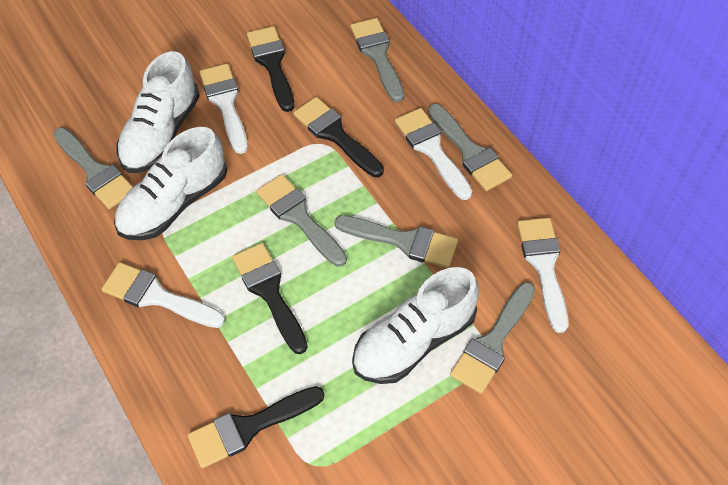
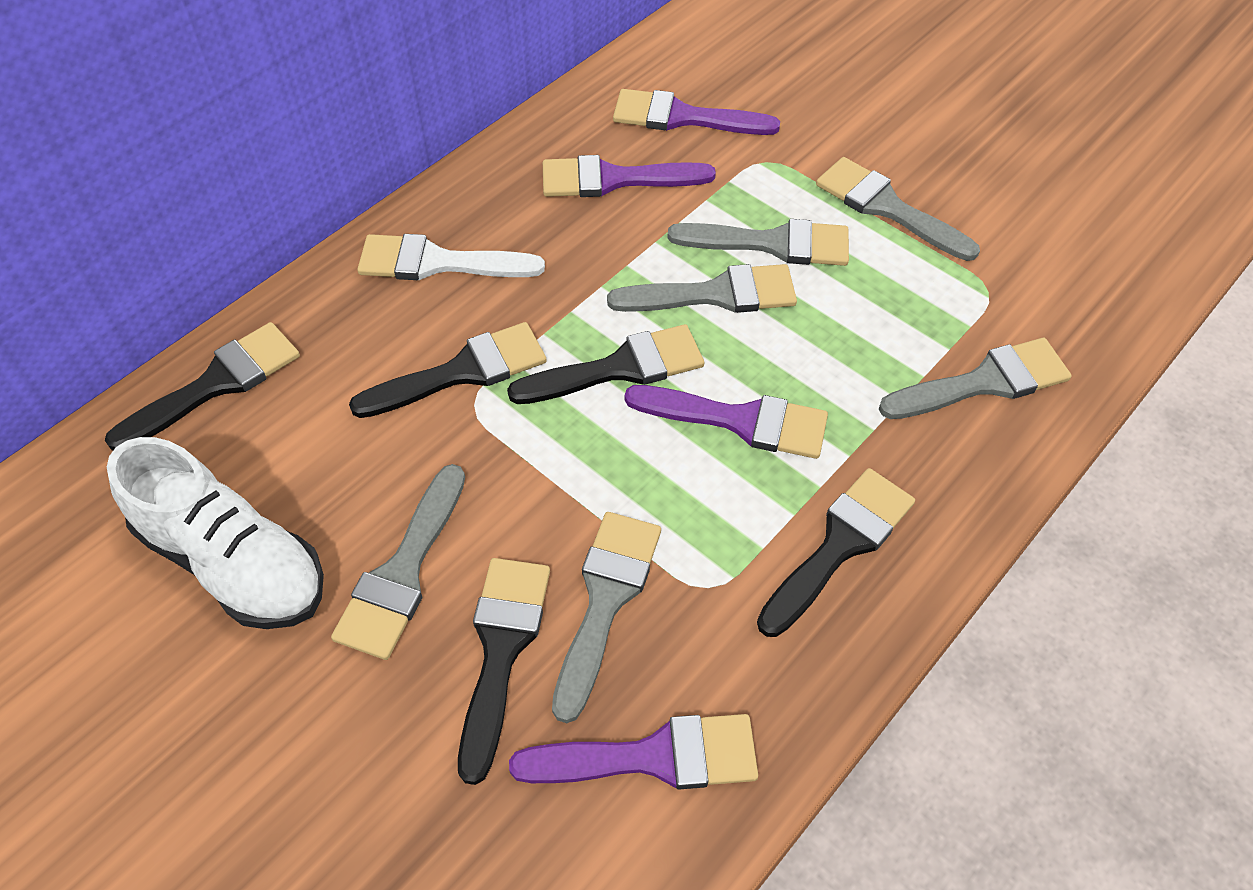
black brush: [188,386,324,468] [232,243,308,354] [247,26,294,112] [293,97,384,177] = 4 -> [105,322,300,451] [349,322,547,418] [458,558,550,785] [507,324,704,404] [757,468,915,637] = 5
purple brush: none = 0 -> [509,714,758,790] [543,155,716,197] [613,89,780,135] [625,385,828,459] = 4
white brush: [102,262,225,328] [200,64,248,154] [395,108,472,200] [517,218,569,333] = 4 -> [357,234,545,280] = 1
white shoe: [114,127,227,240] [116,51,200,173] [352,267,479,384] = 3 -> [107,437,324,629] = 1

